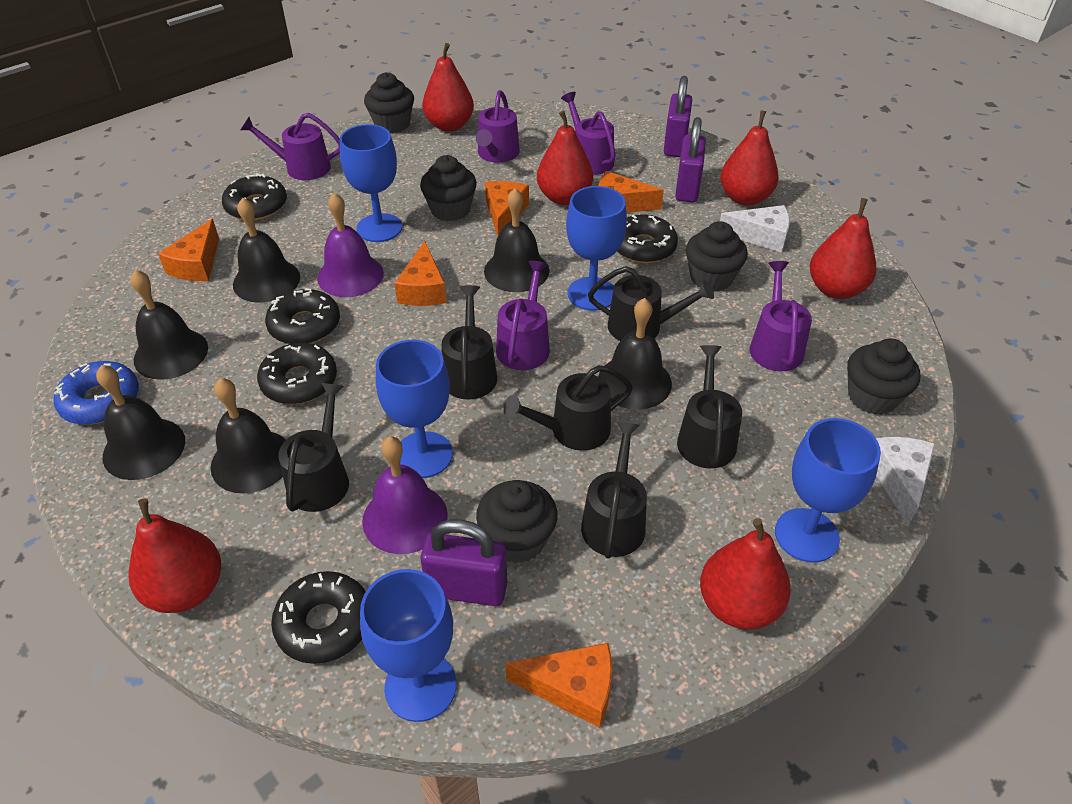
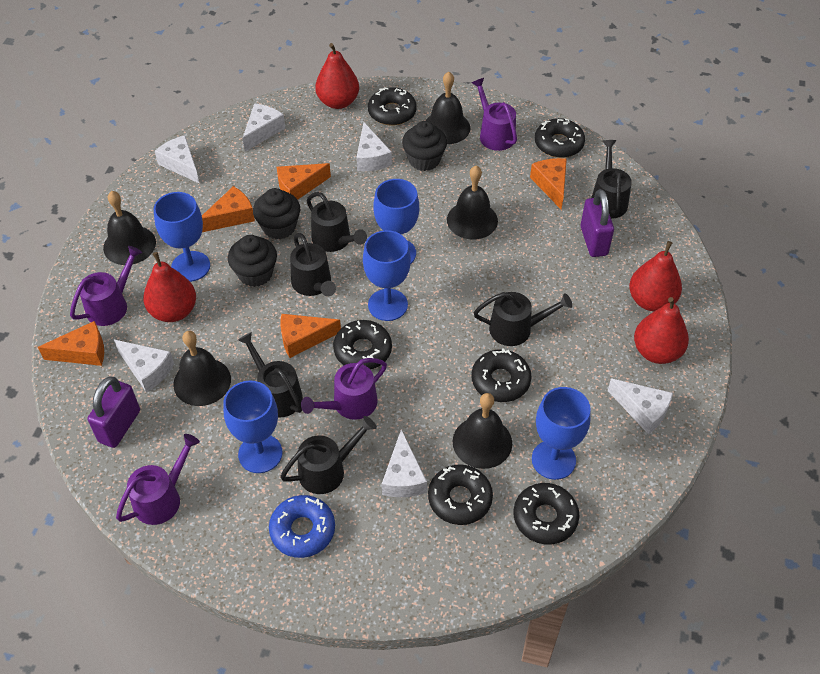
black bell: [96,365,185,480] [130,270,208,380] [211,378,286,493] [233,198,300,303] [484,188,549,292] [598,298,672,410] = 6 -> [103,191,156,265] [173,331,231,406] [425,72,471,144] [447,165,498,239] [453,393,512,469] = 5
black cupcake: [364,72,414,133] [420,155,477,221] [476,480,558,563] [686,221,748,292] [847,338,920,415] = 5 -> [228,235,277,287] [253,188,300,239] [402,121,447,171] = 3
black donut: [222,173,287,220] [257,343,337,404] [265,288,340,344] [271,571,366,664] [617,214,678,263] = 5 -> [333,320,392,370] [368,87,417,126] [428,464,493,525] [471,349,532,402] [513,483,579,545] [535,118,585,158] = 6
purple bell: [317,193,384,297] [362,436,448,554] = 2 -> none = 0
purple padlock: [421,519,507,606] [664,76,692,157] [675,117,706,202] = 3 -> [87,376,140,448] [580,189,614,257] = 2
purple watering can: [241,113,340,180] [476,90,520,163] [496,261,550,370] [561,92,616,175] [750,261,812,371] = 5 -> [70,246,142,326] [116,434,200,525] [301,358,387,420] [472,78,517,151] = 4
red pear: [128,499,221,613] [422,43,474,132] [537,111,593,205] [700,518,791,630] [720,110,779,206] [810,198,876,299] = 6 -> [143,252,196,322] [315,43,359,109] [629,241,682,311] [634,297,689,364] = 4
white cheese: [720,205,790,252] [876,437,935,526] = 2 -> [114,340,174,392] [155,135,200,184] [243,103,285,151] [356,122,392,171] [382,430,427,497] [607,379,673,434] = 6

